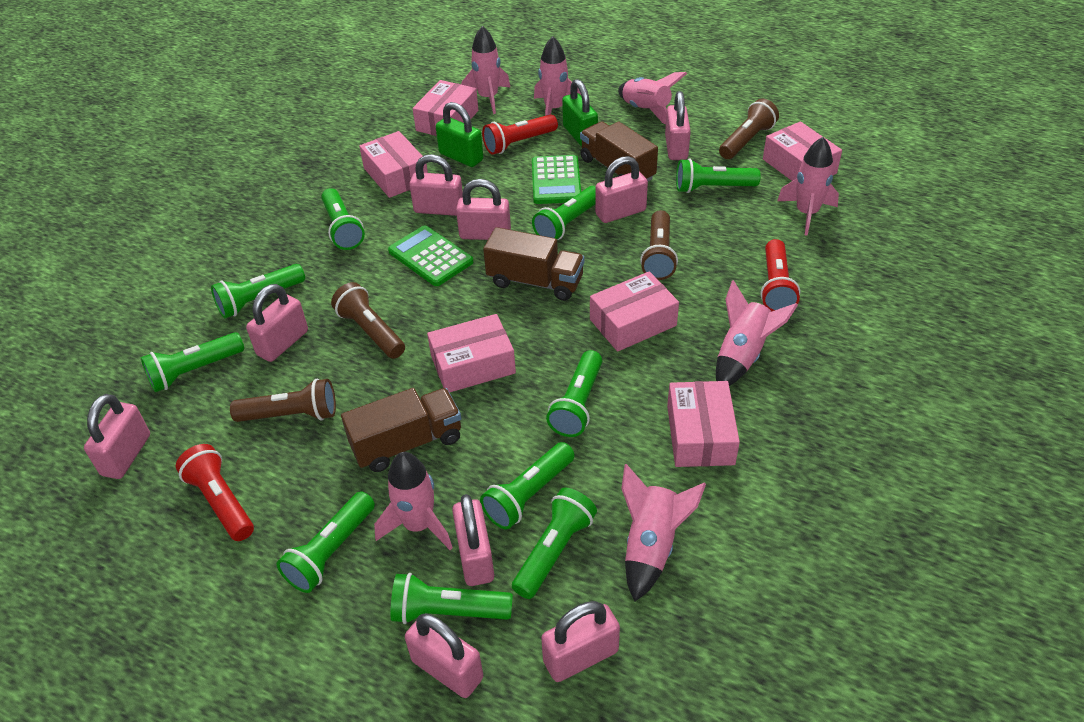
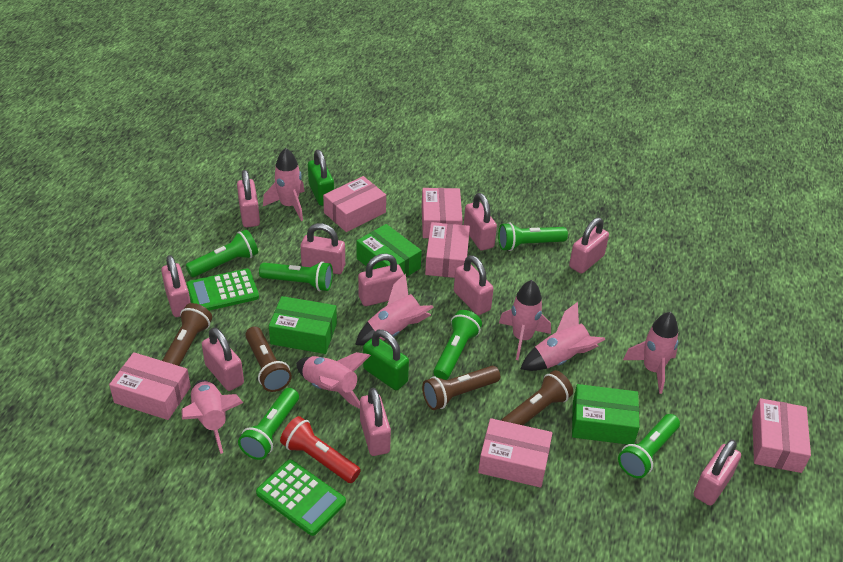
brown truck: [341,388,461,472] [483,227,585,301] [580,121,658,181] = 3 -> none = 0
green box: none = 0 -> [269,296,337,354] [357,224,422,277] [572,384,639,445] = 3
green flashlight: [141,332,244,392] [211,264,305,318] [277,491,375,593] [321,188,365,250] [390,573,513,624] [480,442,574,529] [512,488,597,599] [532,186,596,240] [546,350,602,437] [676,158,761,193] = 10 -> [186,230,258,277] [238,388,299,460] [259,261,333,291] [433,310,482,380] [498,222,568,251] [618,414,680,478] = 6
pink padlock: [84,394,150,479] [246,284,308,362] [405,613,483,698] [409,154,463,216] [452,494,494,586] [456,179,511,240] [541,601,620,682] [595,156,648,223] [665,91,691,160] = 9 -> [161,255,191,317] [202,327,244,391] [237,170,260,227] [300,223,345,274] [358,254,404,306] [360,388,391,456] [454,255,494,315] [464,193,497,251] [569,218,609,274] [694,439,741,506] = 10
red flashlight: [176,444,254,541] [482,114,558,155] [760,239,800,311] = 3 -> [280,416,361,483] = 1

